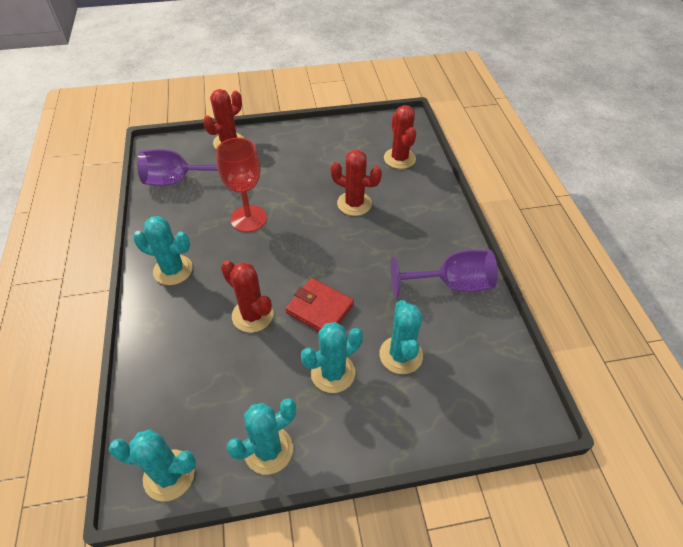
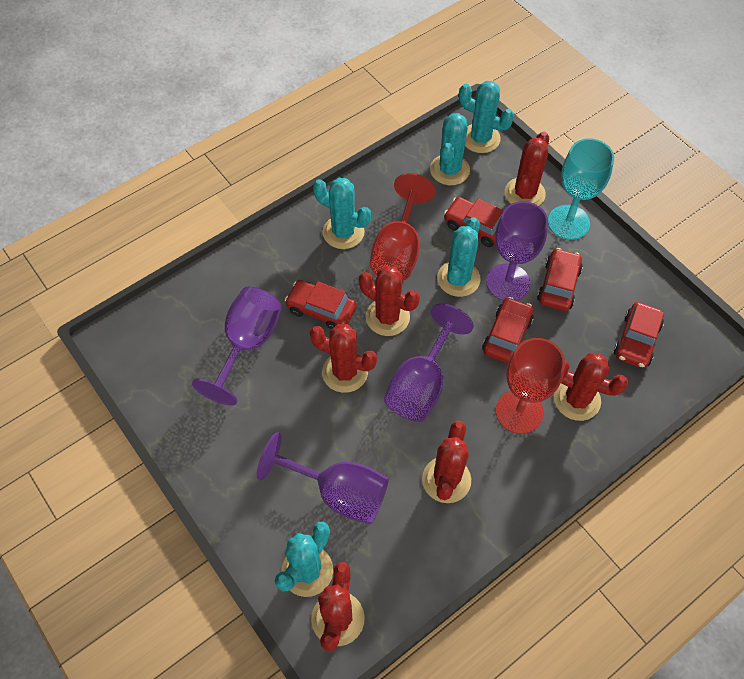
purple goblet: [137,149,218,186] [391,249,498,297] = 2 -> [192,287,282,406] [257,432,389,524] [384,303,474,422] [486,201,548,301] = 4
red cactus: [203,89,244,149] [221,260,273,333] [331,150,382,216] [384,105,416,169] = 4 -> [309,324,377,393] [311,562,365,652] [359,266,420,336] [422,420,471,503] [505,132,549,206] [554,353,628,421] = 6
red car: none = 0 -> [285,280,357,329] [444,197,504,247] [482,297,534,364] [537,248,583,311] [614,302,664,368] = 5
red goblet: [216,138,267,232] = 1 -> [370,173,435,280] [496,338,565,434] = 2
red wallet: [285,278,354,331] = 1 -> none = 0
turquoise goblet: none = 0 -> [548,138,614,240] = 1

